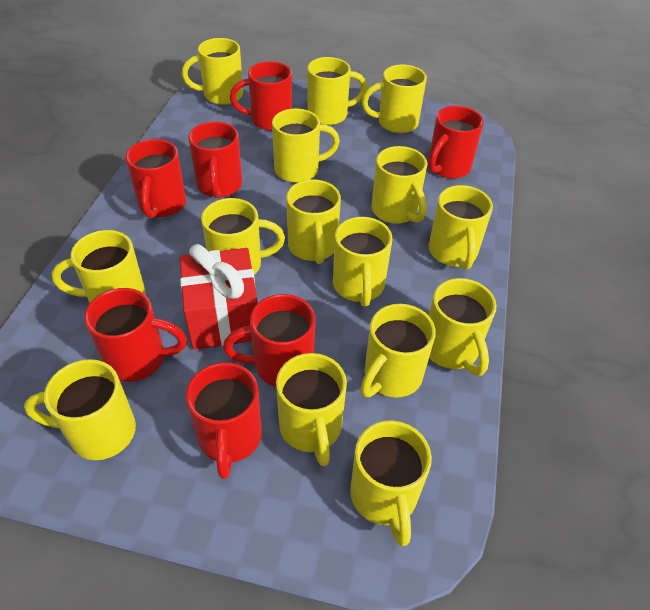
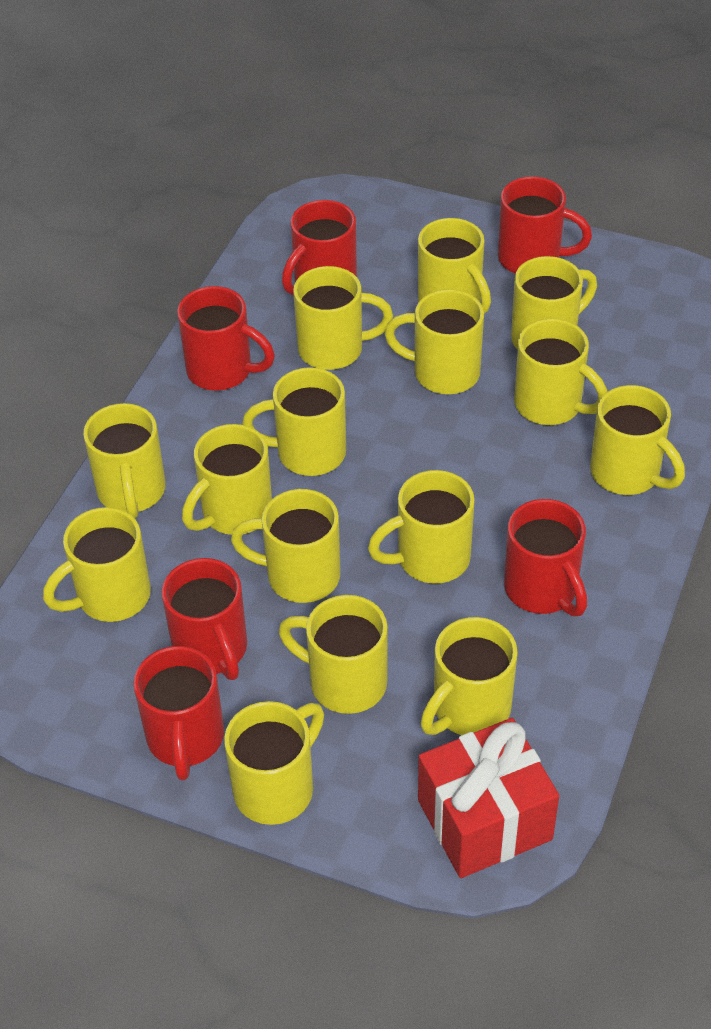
red mug: [84,288,187,382] [125,139,186,219] [186,362,262,479] [188,121,242,198] [223,294,315,387] [230,61,292,131] [428,106,484,179] = 7 -> [134,646,224,780] [162,558,247,680] [177,286,275,390] [282,200,357,295] [498,176,592,273] [504,499,587,617] = 6

